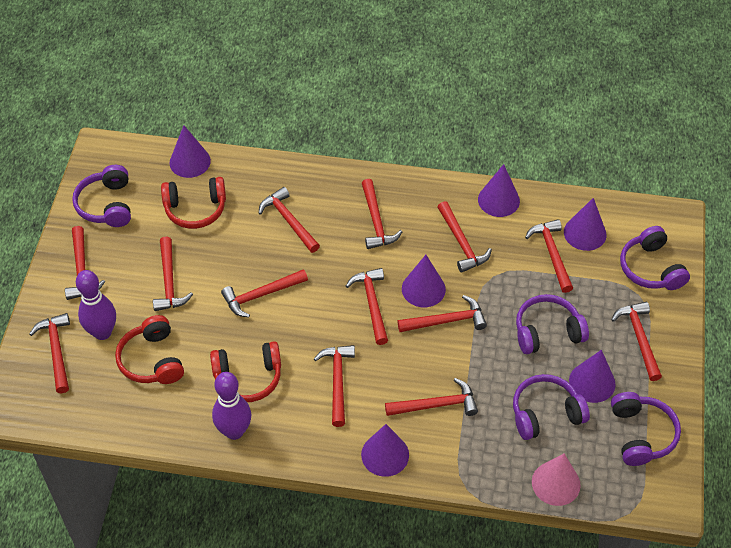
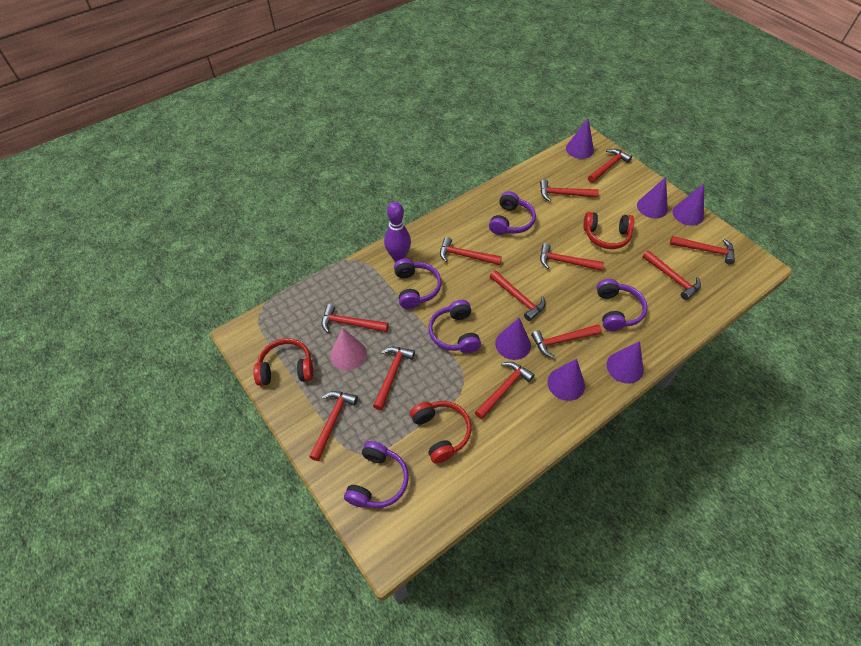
purple bowling pin: [76,270,116,340] [212,372,251,440] = 2 -> [384,202,411,261] = 1
red hammer: [29,313,70,393] [65,226,105,300] [153,237,193,311] [221,269,308,318] [259,187,320,253] [314,345,355,427] [346,268,388,345] [362,179,403,249] [385,378,478,416] [398,295,487,332] [438,201,492,273] [525,219,573,293] [611,302,662,381] = 13 -> [309,391,358,461] [322,304,389,333] [373,347,415,410] [440,237,502,265] [475,362,535,419] [490,270,546,321] [531,324,602,358] [540,179,599,202] [540,243,604,271] [588,149,632,183] [643,250,701,300] [670,236,735,264] = 12

